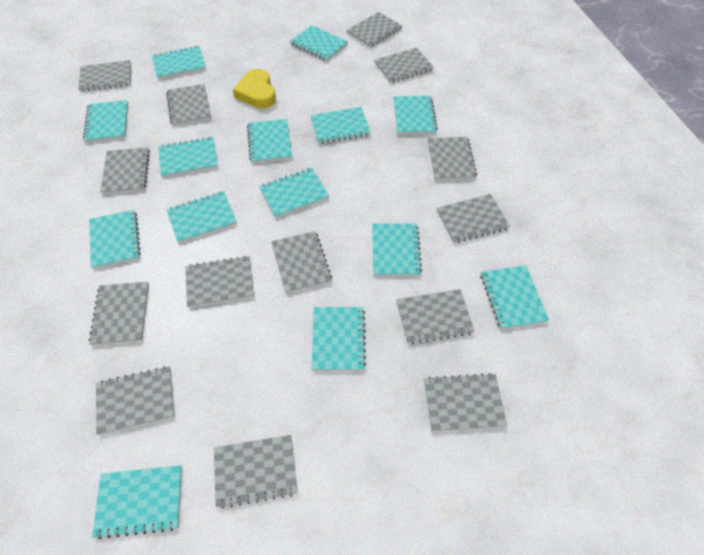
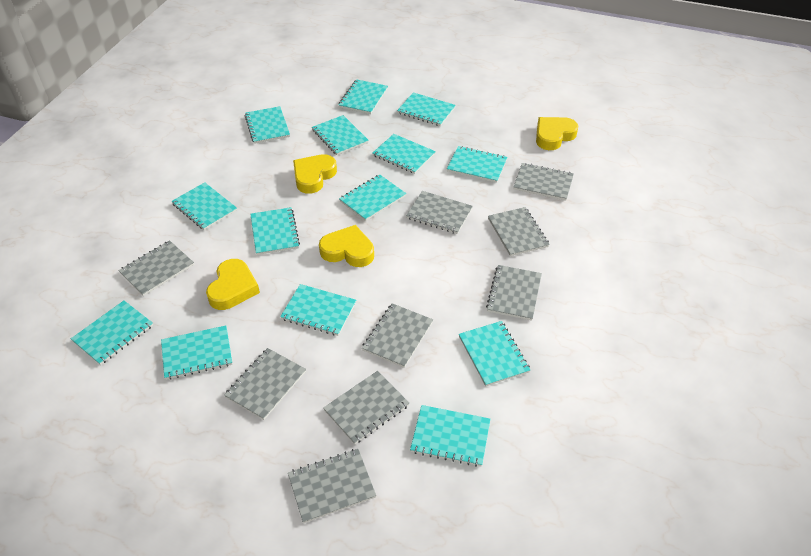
grey notebook: [78,60,131,92] [89,282,149,346] [96,366,175,435] [100,147,150,194] [166,84,211,126] [186,256,254,308] [214,435,297,509] [271,231,332,294] [346,12,402,47] [374,48,434,83] [396,289,475,344] [424,373,507,432] [428,137,477,181] [437,194,510,243] = 14 -> [118,240,194,296] [224,348,306,420] [288,449,376,523] [323,371,409,444] [362,303,433,368] [406,191,473,234] [486,265,542,321] [488,207,550,256] [514,163,574,201] = 9
yellow heart: [233,69,276,109] = 1 -> [206,259,260,310] [293,154,337,194] [319,225,374,267] [536,117,578,150] = 4

